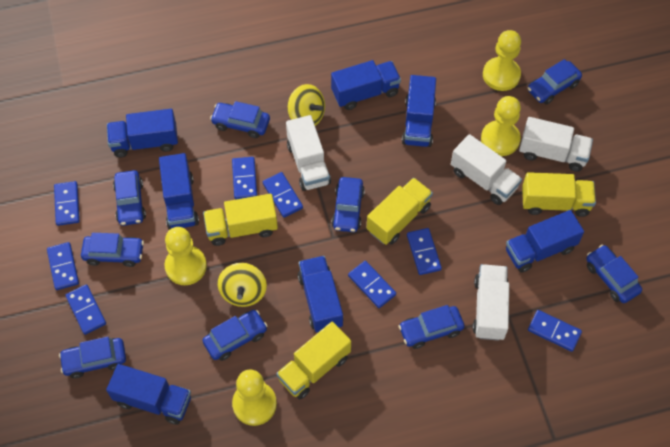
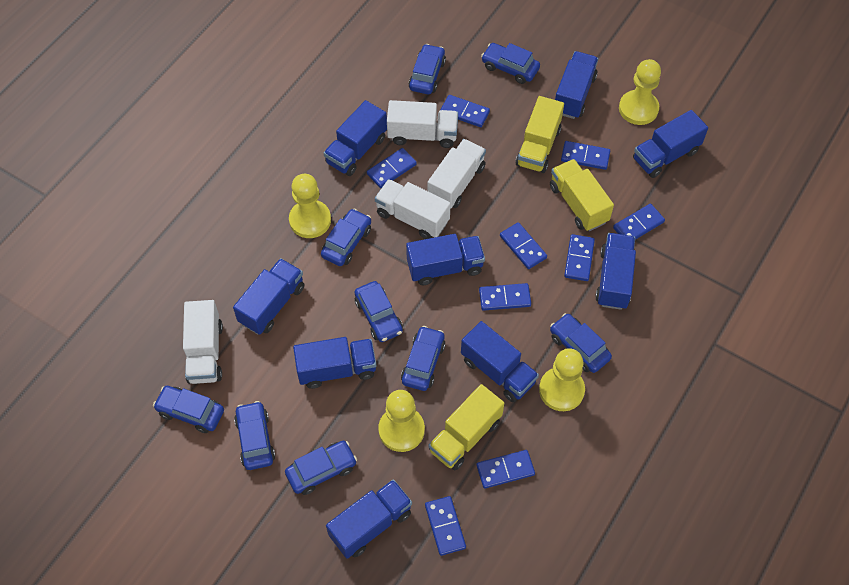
blue domino: [47,242,79,290] [54,181,80,226] [65,284,106,335] [232,157,257,199] [263,172,303,217] [348,261,396,308] [407,228,442,275] [528,310,582,352] = 8 -> [367,148,417,188] [425,496,466,556] [441,95,490,127] [476,450,535,489] [479,283,531,311] [500,222,547,269] [561,141,610,170] [564,234,595,281] [613,204,665,240] = 9
blue truck: [106,364,191,424] [107,109,178,157] [159,153,199,230] [298,256,343,333] [331,60,401,110] [402,75,436,147] [506,210,584,273] = 7 -> [233,258,304,335] [293,337,376,389] [324,100,387,176] [326,479,412,559] [406,234,485,285] [461,321,539,402] [555,51,598,119] [595,233,636,310] [633,110,708,178] = 9
yellow spinning top: [218,263,267,307] [288,84,325,126] = 2 -> none = 0
yellow truck: [203,194,278,246] [276,322,351,399] [367,178,433,245] [522,172,596,217] = 4 -> [429,384,504,470] [516,96,564,173] [550,159,614,231] = 3

